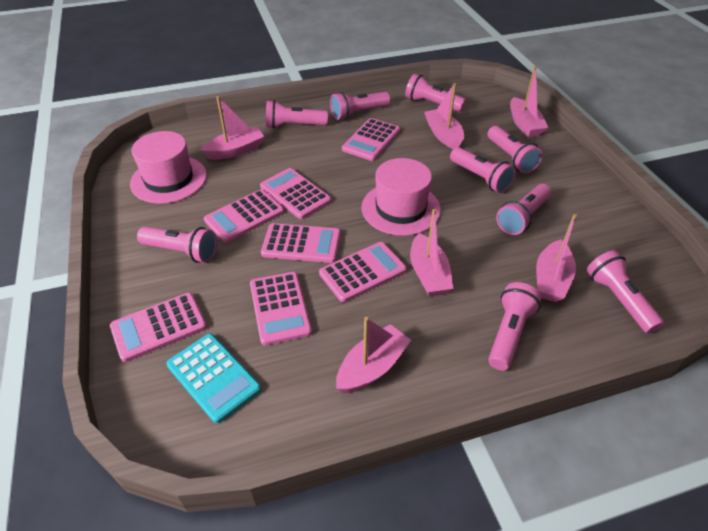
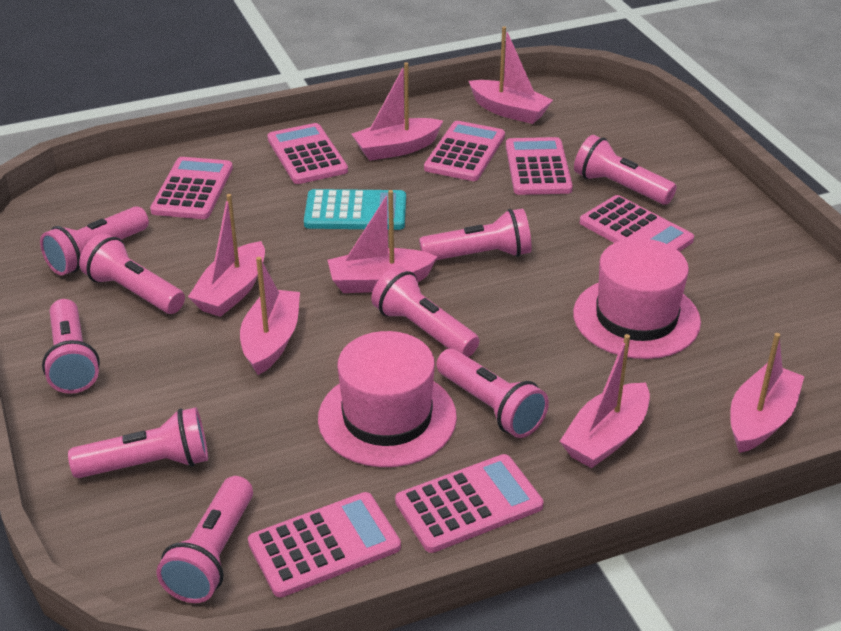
pink boat: [201,96,264,160] [336,317,411,393] [410,209,454,297] [424,83,464,149] [510,66,549,137] [536,214,577,302] = 6 -> [188,194,265,317] [240,257,300,375] [328,190,438,293] [352,62,443,161] [469,26,553,124] [560,334,650,468] [730,333,804,453] = 7

